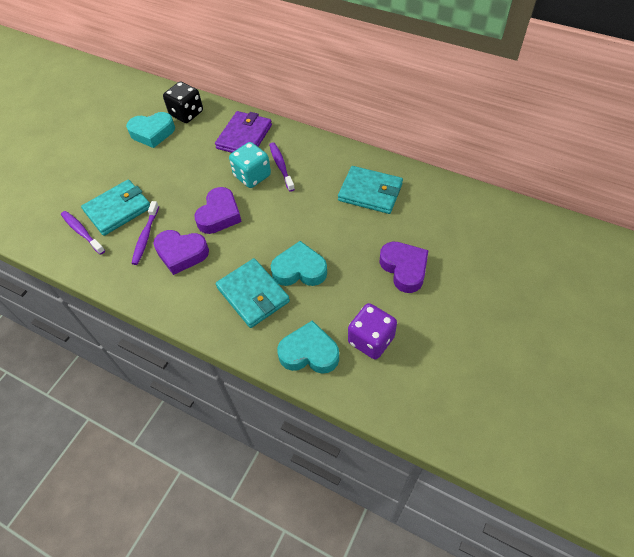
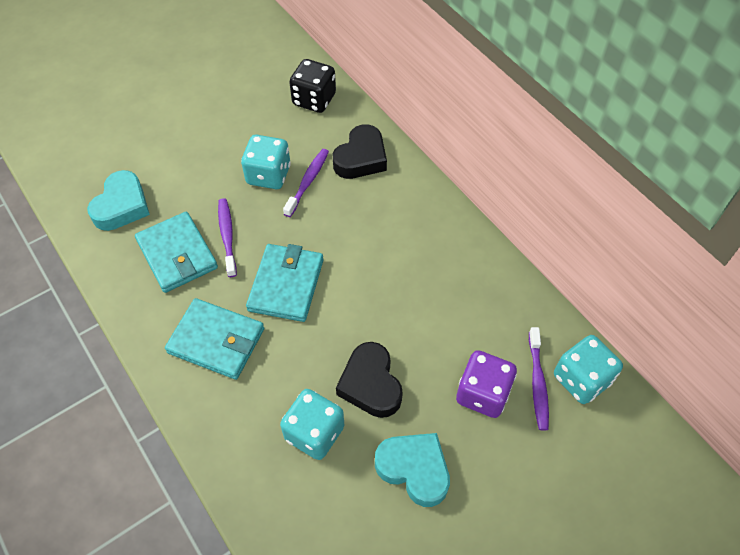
black heart: none = 0 -> [333,124,387,179] [336,342,403,418] = 2
purple heart: [153,230,209,275] [194,187,242,234] [379,242,429,293] = 3 -> none = 0
purple wallet: [215,111,272,153] = 1 -> none = 0
turquoise dice: [229,142,271,188] = 1 -> [241,135,291,189] [280,389,344,460] [554,335,623,404] = 3
turquoise heart: [126,112,175,148] [271,241,327,286] [277,320,339,374] = 3 -> [87,170,150,231] [375,433,450,507] = 2

